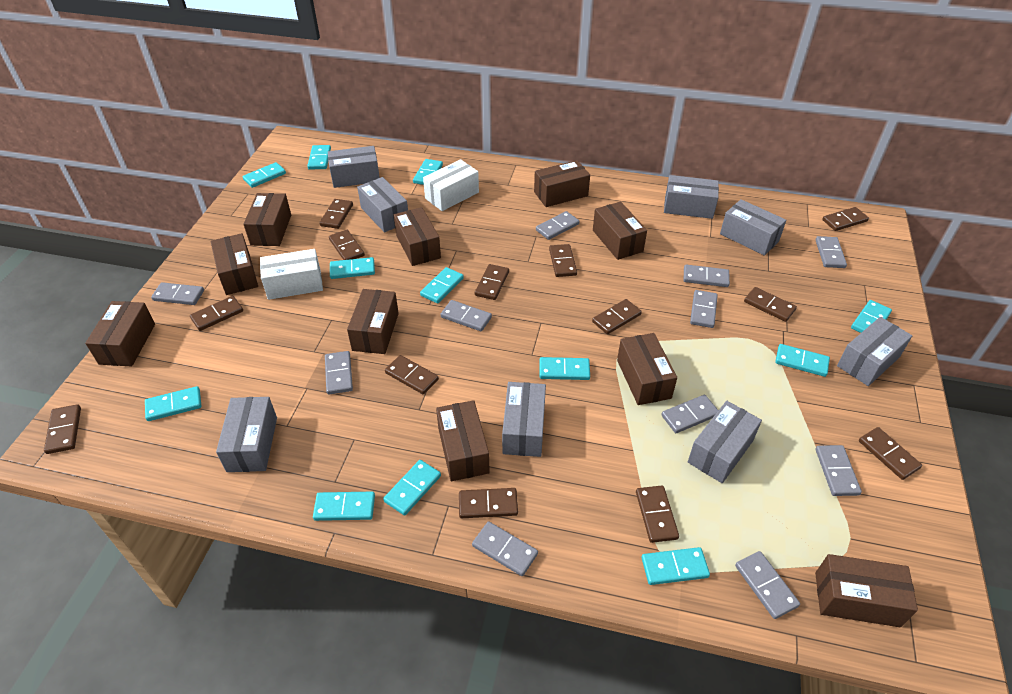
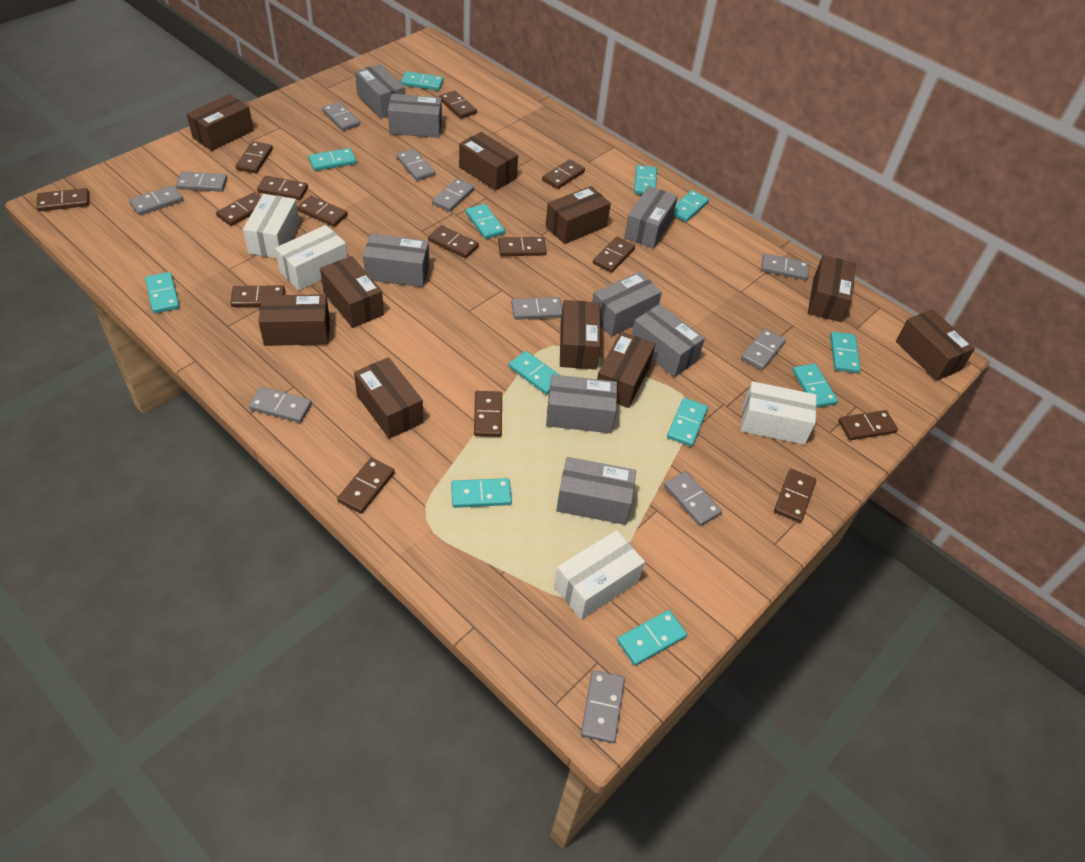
brown domino: [44,404,81,454] [190,296,243,331] [319,199,353,229] [329,230,365,260] [385,355,439,394] [459,488,518,518] [475,264,509,300] [549,244,577,277] [592,299,642,334] [636,486,679,543] [744,287,797,322] [822,207,869,231] [859,427,922,480] = 13 -> [37,188,89,211] [216,192,261,226] [230,285,285,307] [235,141,273,173] [257,176,308,200] [297,196,348,227] [337,458,395,513] [428,225,479,258] [439,91,477,119] [474,391,502,437] [498,237,547,256] [542,159,585,189] [593,237,635,273] [774,469,816,523] [838,410,898,440] = 15
white box: [260,249,323,300] [423,159,479,211] = 2 -> [243,194,300,258] [275,225,347,291] [554,530,645,619] [741,381,816,445] = 4

